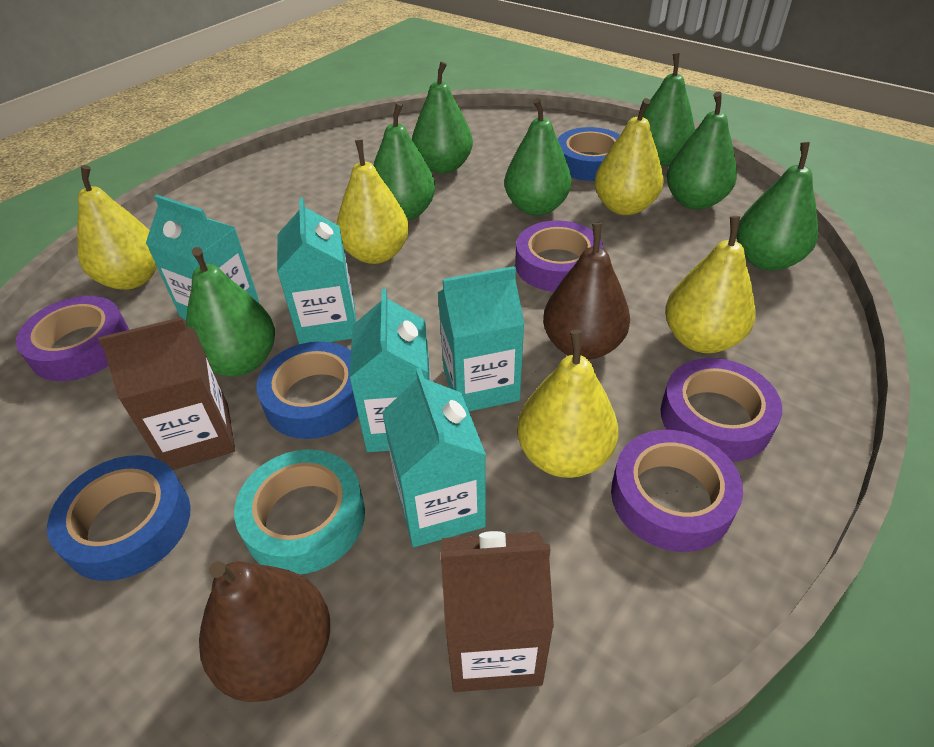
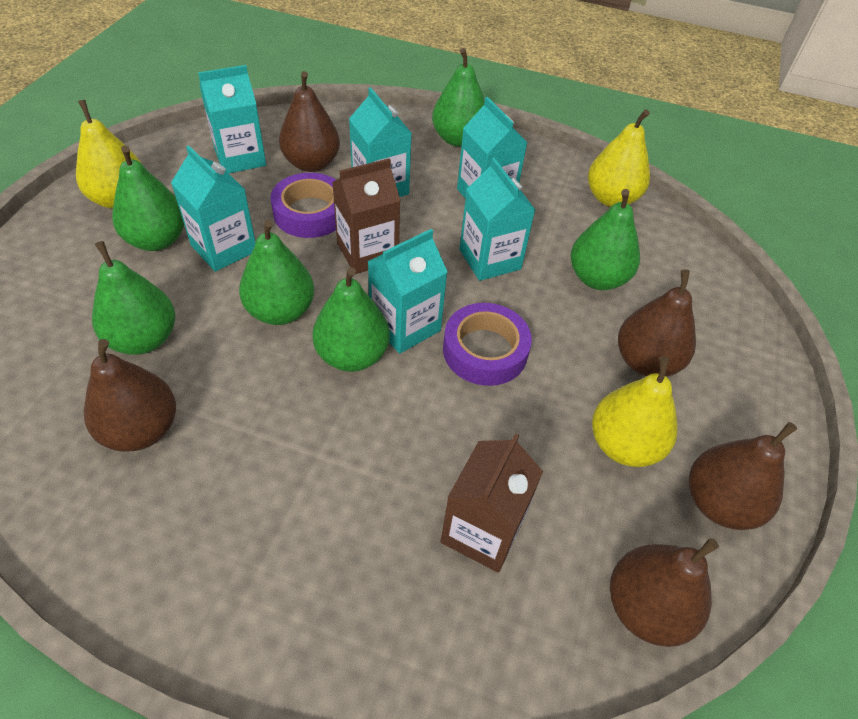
blue tape: [47,455,191,581] [256,341,358,439] [558,127,620,181] = 3 -> none = 0
brown pear: [199,561,330,702] [543,223,630,360] = 2 -> [84,339,176,452] [279,71,340,172] [610,538,719,647] [618,269,696,377] [689,422,797,530] = 5
green pear: [186,247,275,377] [374,102,435,220] [412,61,473,174] [504,98,572,216] [643,53,695,166] [666,91,737,210] [737,142,818,271] = 7 -> [92,241,175,355] [112,146,184,251] [239,220,314,325] [312,267,390,372] [432,48,485,147] [571,189,640,290] = 6
purple tape: [16,296,129,381] [515,220,603,292] [611,430,743,552] [660,358,782,462] = 4 -> [270,173,336,238] [443,303,532,386] = 2
turquoise carton: [146,194,259,320] [277,197,357,344] [349,288,431,452] [382,367,486,547] [438,266,525,411] = 5 -> [171,146,256,272] [198,65,266,173] [349,87,412,197] [367,229,447,354] [457,97,528,199] [460,158,535,281] = 6
turquoise tape: [234,449,365,574] = 1 -> none = 0
yellow pear: [77,165,157,290] [336,140,409,264] [517,330,618,478] [594,98,664,215] [665,216,756,353] = 5 -> [76,100,143,209] [588,109,650,207] [592,356,678,467] = 3

